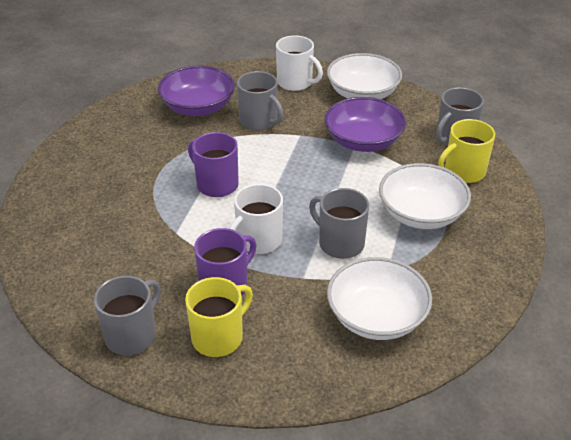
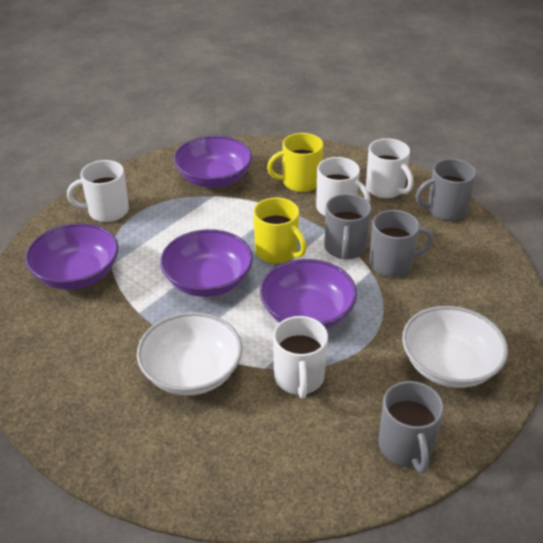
purple bowl: [158,66,235,116] [325,97,406,152] = 2 -> [25,223,119,290] [160,229,253,297] [174,136,252,188] [260,259,357,329] = 4
purple mug: [188,132,239,197] [194,228,257,295] = 2 -> none = 0
white bowl: [327,53,402,99] [327,257,432,340] [379,163,471,229] = 3 -> [137,312,242,396] [402,306,508,388] = 2
white mug: [229,184,283,254] [276,35,323,91] = 2 -> [67,160,129,222] [273,316,328,399] [316,157,370,216] [366,138,413,198] = 4

